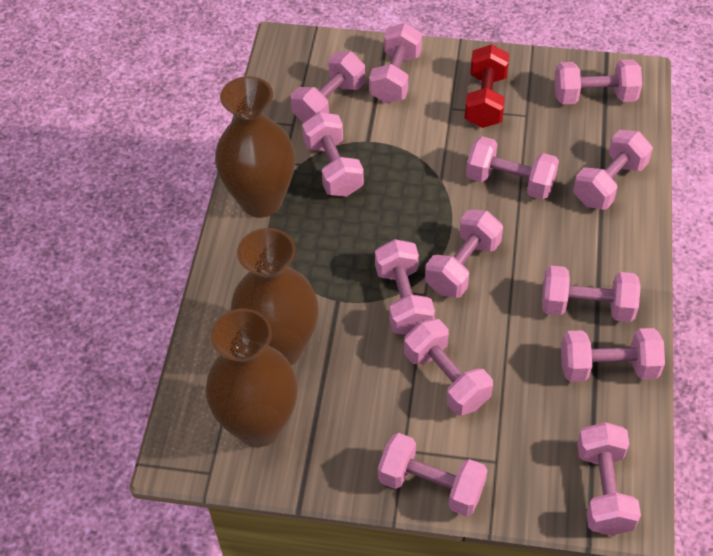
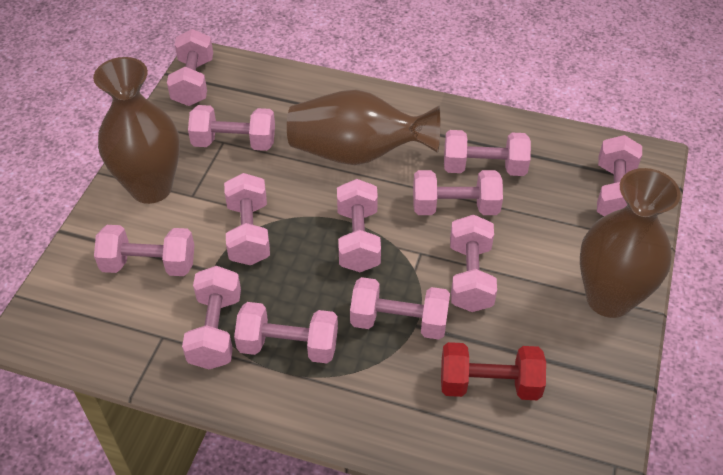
pink dumbbell: [291,52,366,123] [302,112,364,197] [369,23,422,103] [375,239,435,335] [378,433,488,516] [404,319,493,416] [425,210,503,298] [466,136,559,200] [542,266,641,322] [554,59,642,104] [561,328,665,382] [573,130,653,210] [577,422,641,535] = 13 -> [94,225,194,276] [167,29,213,106] [182,266,241,369] [188,105,275,151] [224,173,270,265] [234,302,338,363] [337,179,381,272] [350,277,450,340] [413,170,503,215] [444,130,531,176] [450,214,497,312] [597,135,642,216] = 12

